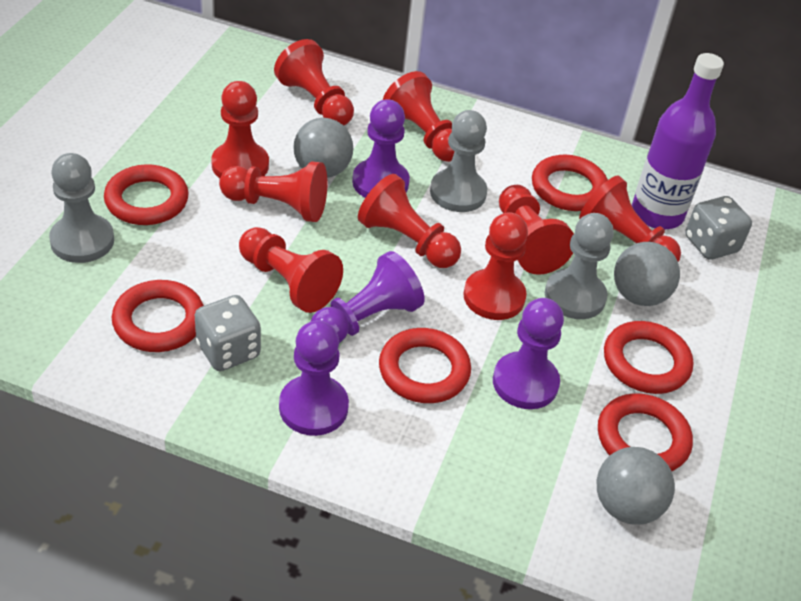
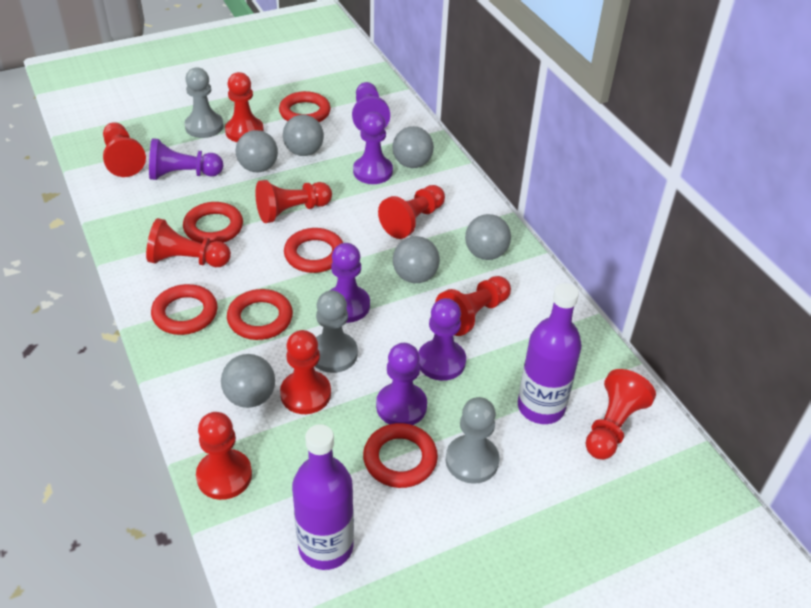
grey ball: [293,118,353,178] [597,447,675,525] [614,242,680,306] = 3 -> [221,354,275,408] [235,130,278,173] [283,115,324,156] [392,126,434,168] [393,236,440,283] [465,214,511,260] = 6
grey dice: [195,295,261,371] [685,196,752,260] = 2 -> none = 0
purple bottle: [632,53,724,229] = 1 -> [292,424,354,570] [518,283,582,424] = 2
purple pawn: [279,320,349,436] [311,251,425,343] [352,99,410,198] [493,298,564,409] = 4 -> [149,138,223,180] [330,243,370,323] [352,82,390,131] [353,112,393,184] [376,343,427,425] [418,298,466,381] = 6

